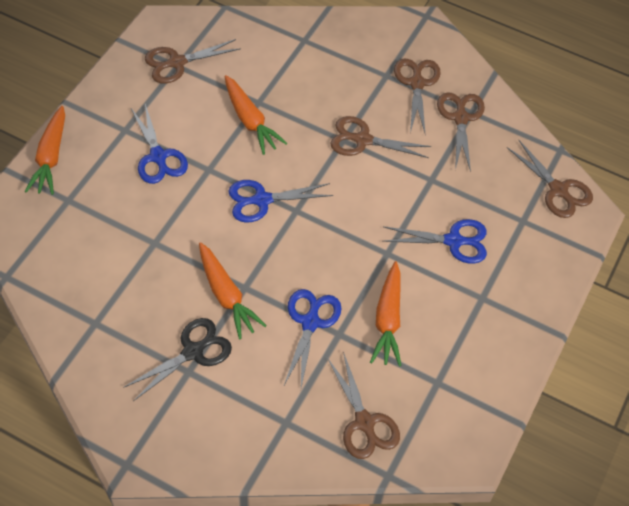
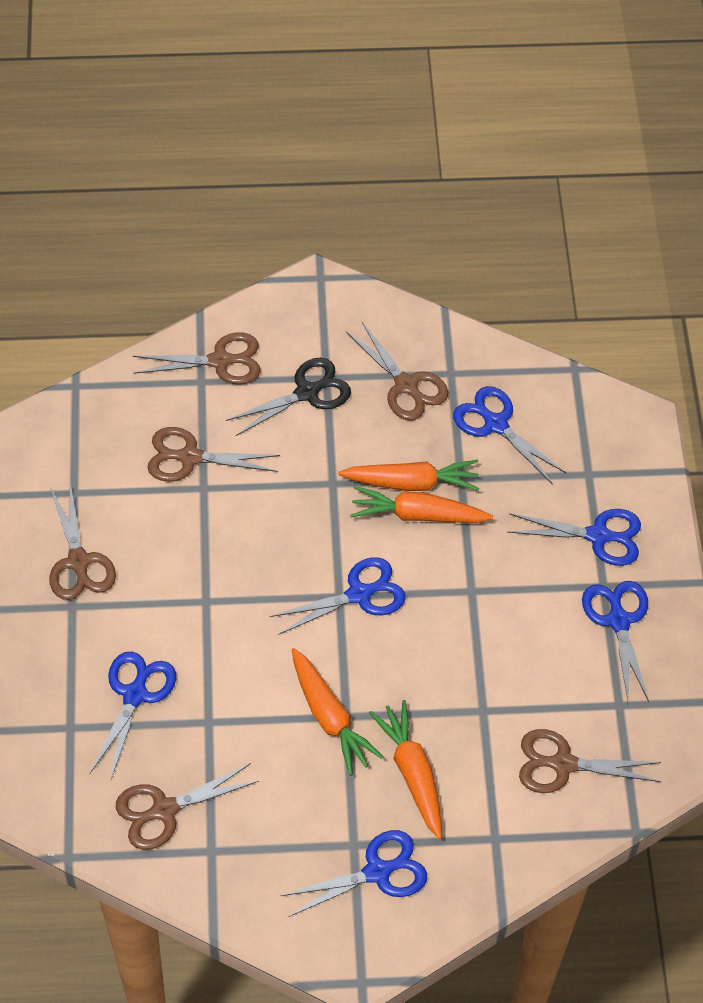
blue scissors: [130,104,188,184] [228,180,333,223] [284,289,342,388] [382,219,487,264] = 4 -> [90,652,176,779] [270,557,406,635] [281,830,427,917] [453,386,566,483] [507,509,641,566] [582,581,649,702] = 6

